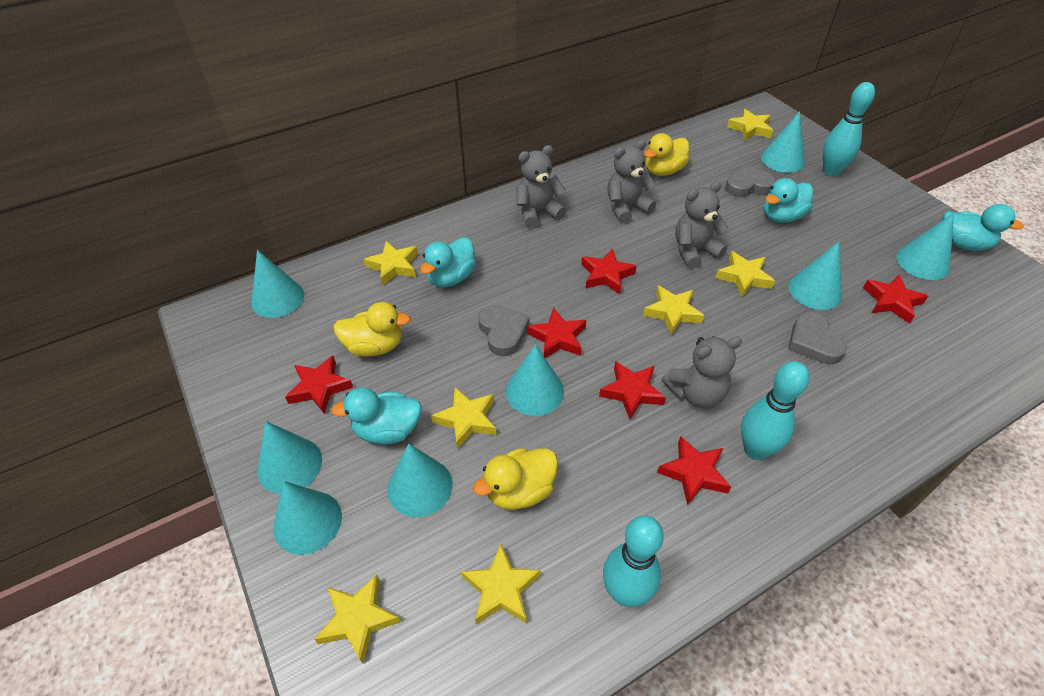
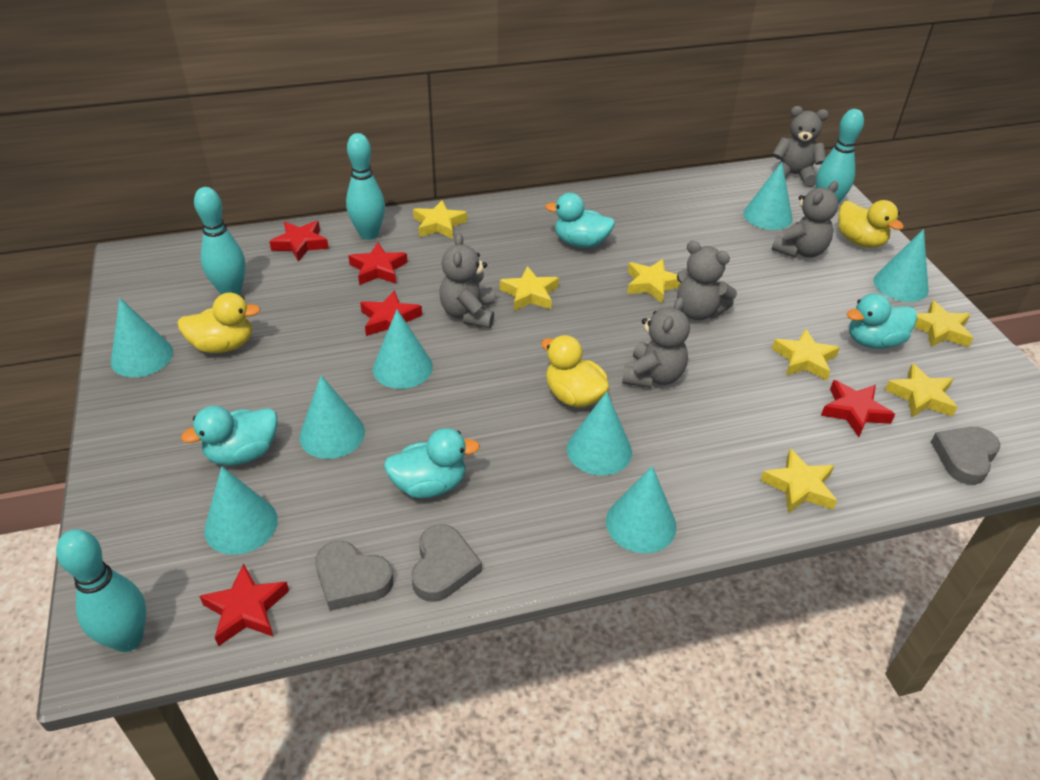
grey teddy bear: [516,145,566,228] [607,140,656,223] [662,336,742,408] [675,181,728,268] = 4 -> [439,233,495,328] [622,297,690,388] [677,241,737,320] [771,181,839,258] [772,106,829,187] = 5
red star: [285,356,353,414] [527,307,586,358] [581,248,637,294] [599,361,666,419] [657,436,731,506] [863,275,928,324] = 6 -> [199,563,289,646] [269,221,329,262] [348,243,408,285] [360,290,422,336] [821,380,895,437] = 5
turquoise bowling pin: [603,516,664,607] [741,361,809,460] [823,82,875,176] = 3 -> [56,529,146,652] [194,187,246,295] [346,133,385,240] [816,109,864,204] = 4

